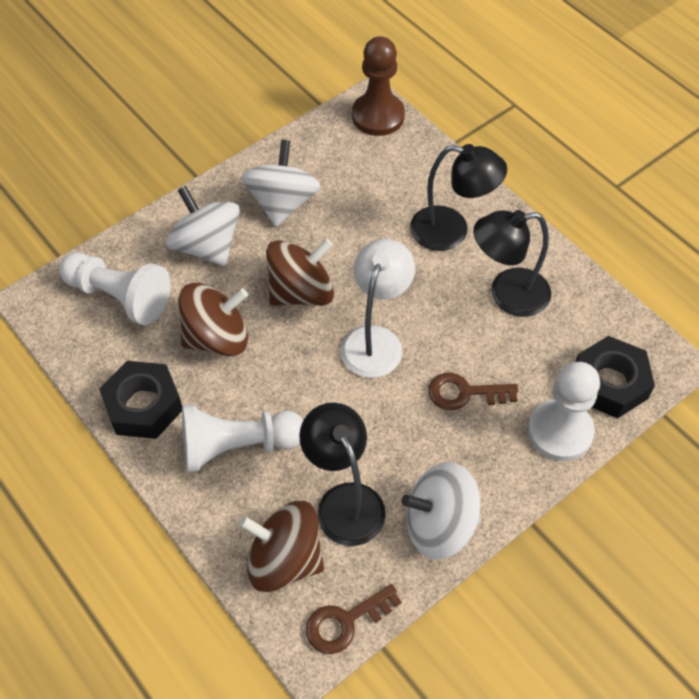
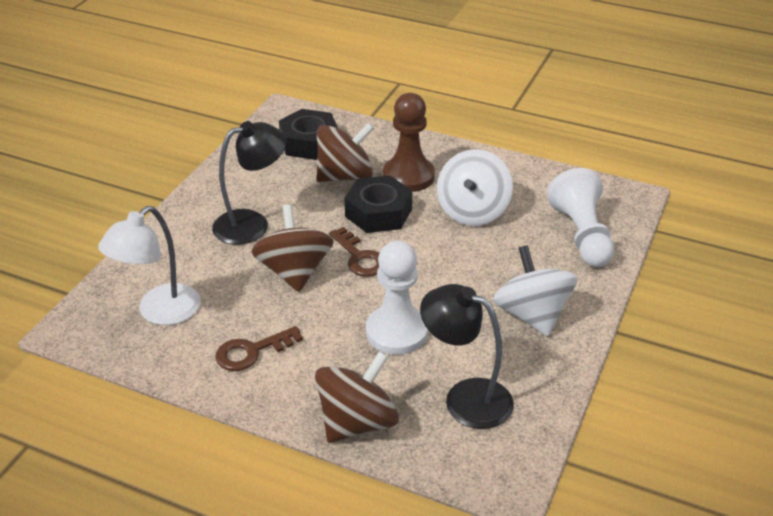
black lamp: [299,403,386,546] [410,144,507,251] [473,210,551,317] = 3 -> [212,121,287,245] [420,284,514,429] = 2
white pawn: [59,253,171,325] [182,404,303,472] [528,362,600,461] = 3 -> [366,241,428,355] [547,168,614,267] = 2
white spinning top: [166,186,240,266] [241,140,321,227] [401,462,481,560] = 3 -> [437,149,513,226] [493,245,578,336] = 2

